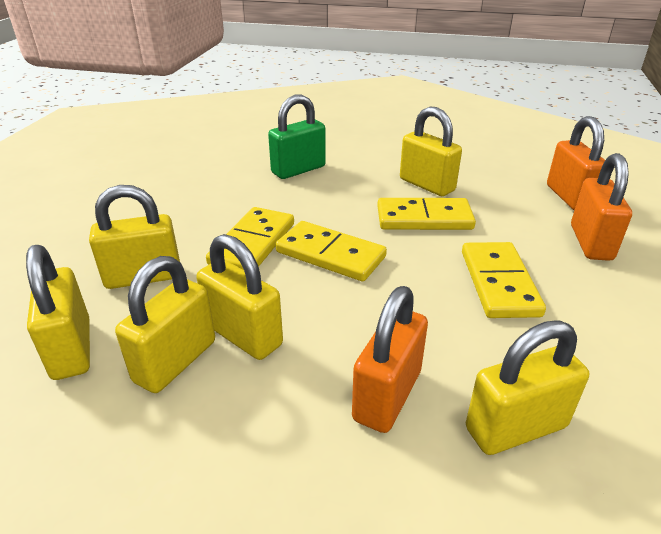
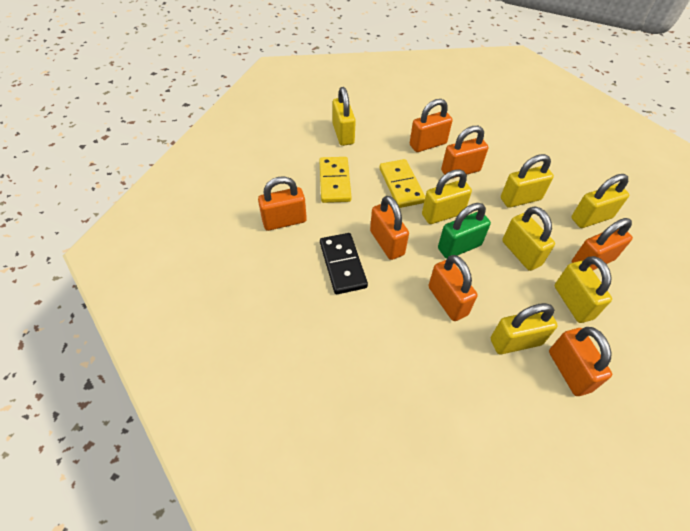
black domino: none = 0 -> [320,233,368,294] = 1
orange padlock: [352,286,428,433] [547,116,605,210] [571,153,632,261] = 3 -> [258,176,307,231] [370,196,409,260] [410,99,453,152] [428,255,477,321] [441,126,488,179] [549,327,612,396] [572,218,633,270] = 7
yellow domino: [206,207,294,270] [276,221,387,281] [377,198,476,230] [462,242,546,318] = 4 -> [319,157,351,203] [380,159,425,208] = 2
yellow padlock: [26,245,90,380] [89,185,180,289] [115,256,215,393] [196,234,283,360] [400,107,462,196] [466,320,589,455] = 6 -> [332,87,356,146] [422,169,472,224] [491,303,558,355] [501,154,554,208] [502,206,555,271] [555,256,612,323] [571,174,629,228] = 7

